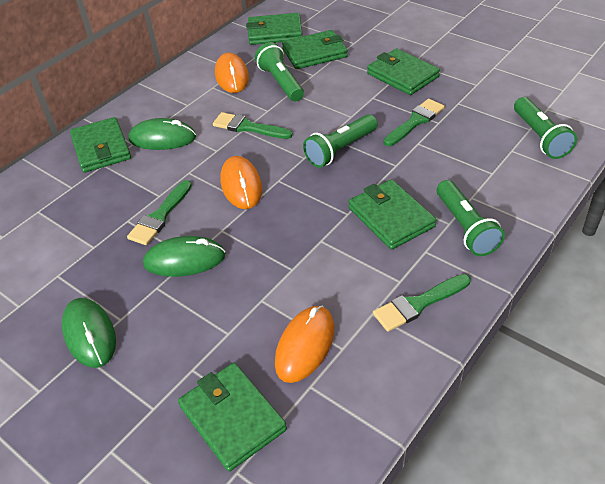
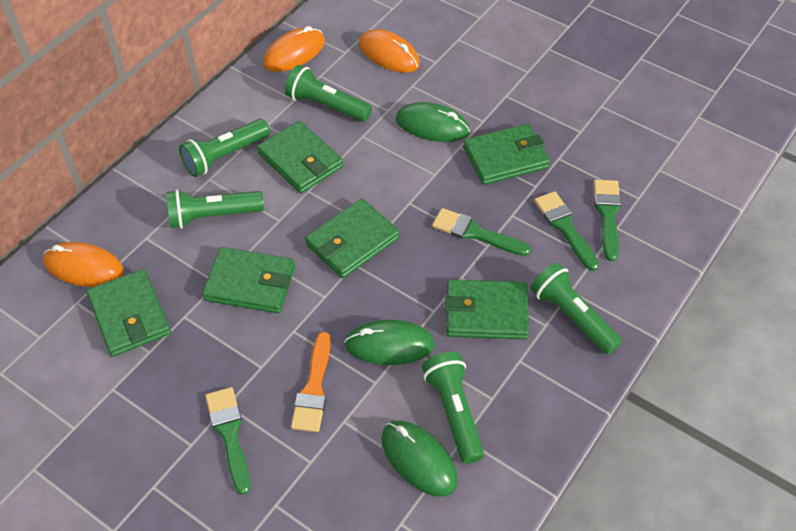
green flashlight: [255,42,304,101] [303,114,377,168] [437,180,505,256] [514,97,577,159] = 4 -> [166,189,264,229] [179,119,270,177] [285,65,372,122] [422,352,484,464] [531,263,622,355] = 5
orange brush: none = 0 -> [291,332,331,432] = 1

